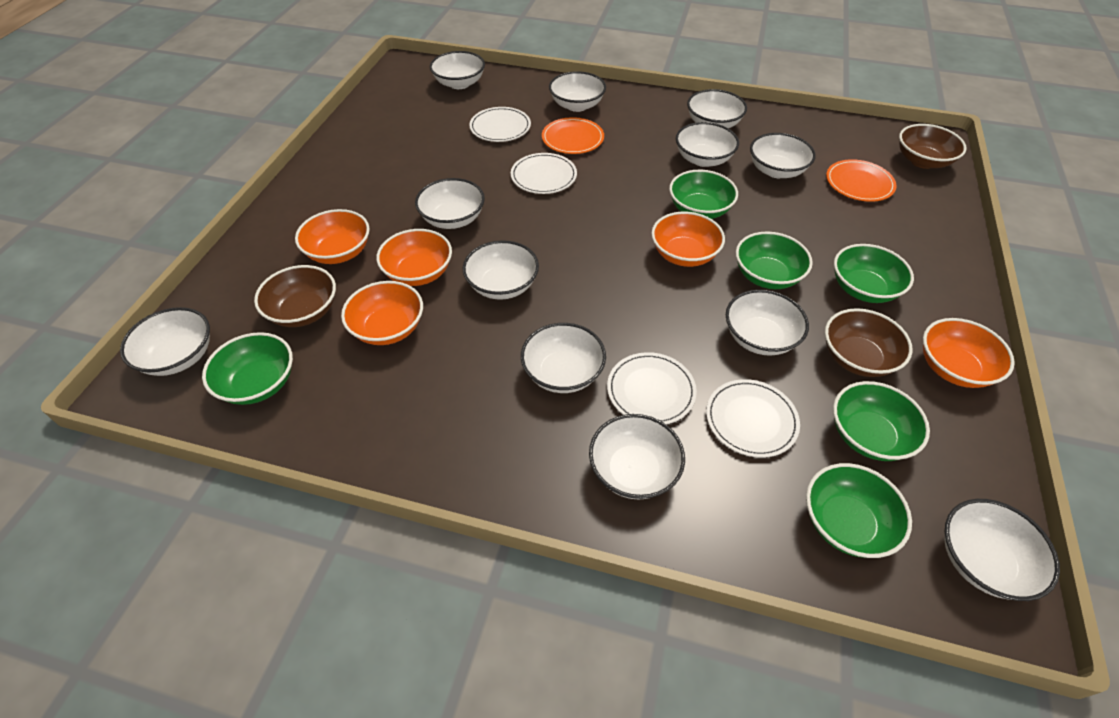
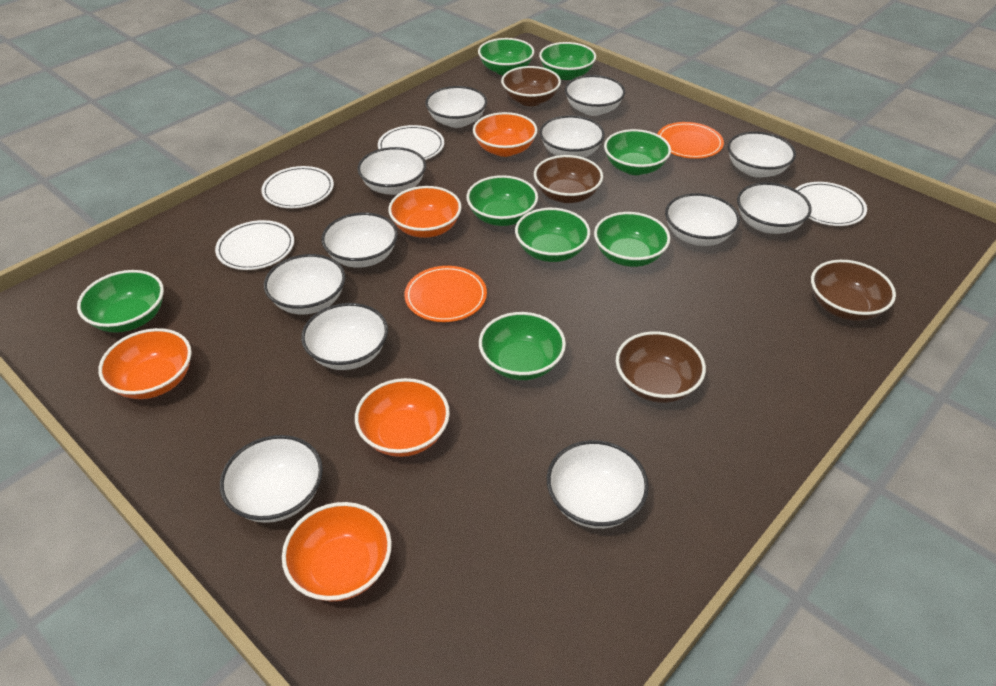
brown bowl: [254,265,336,327] [825,308,913,377] [899,124,966,169] = 3 -> [501,66,561,106] [534,155,603,203] [616,331,706,403] [811,260,896,321] = 4
green bowl: [202,332,293,405] [669,170,738,219] [736,232,813,289] [806,463,912,558] [833,381,930,461] [834,244,914,303] = 6 -> [77,270,164,333] [466,175,538,226] [478,38,534,75] [479,312,566,380] [515,208,590,262] [539,42,596,80] [594,212,670,267] [604,129,671,175] = 8

